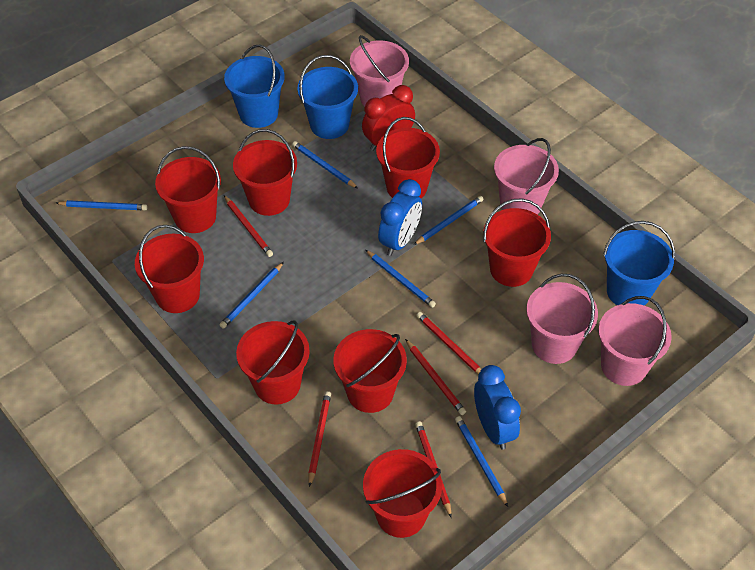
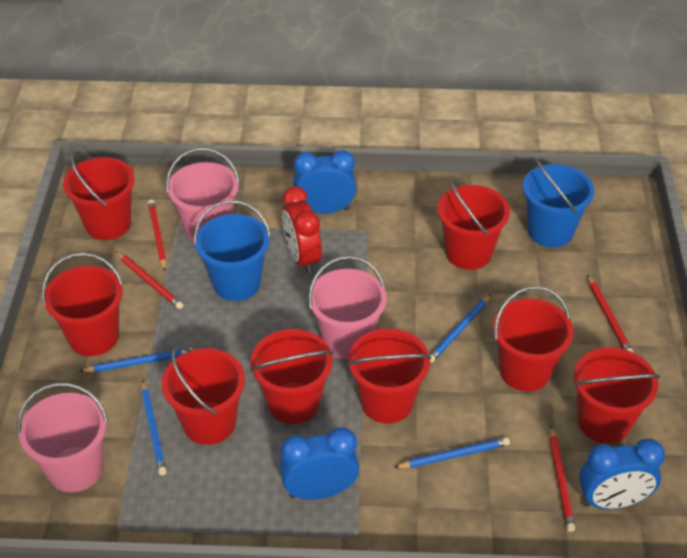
blue bucket: [224,44,285,128] [298,55,358,139] [603,221,675,306] = 3 -> [194,200,271,301] [523,159,594,247] = 2
blue clock: [378,179,422,256] [474,365,521,450] = 2 -> [279,427,359,500] [293,150,356,214] [579,439,665,509] = 3
blue pencil: [56,200,147,210] [220,262,284,329] [292,141,358,188] [366,250,436,308] [414,196,484,245] [455,416,508,507] = 6 -> [79,348,193,372] [141,380,167,475] [394,437,510,468] [430,294,491,363] = 4
pink bucket: [350,35,409,107] [494,138,559,215] [526,274,598,364] [598,296,672,386] = 4 -> [17,383,108,492] [166,148,240,242] [308,256,387,360] = 3
red pencil: [224,195,273,257] [308,391,331,487] [405,339,466,415] [415,421,452,518] [416,312,481,374] = 5 -> [116,252,184,309] [148,200,167,271] [550,426,575,532] [588,275,633,352] = 4

